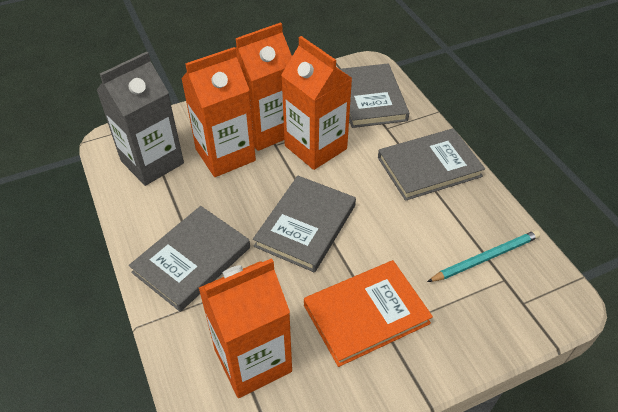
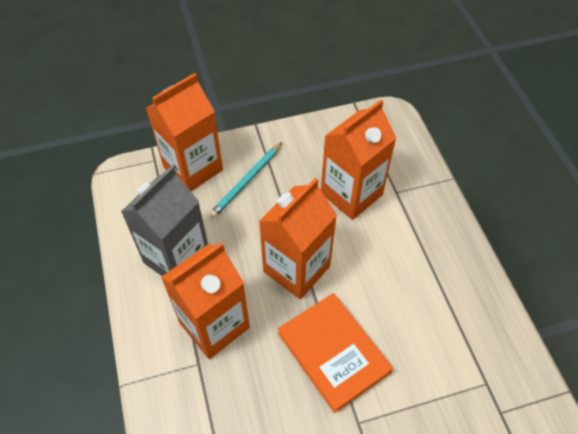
grey book: [129,206,250,312] [253,176,356,273] [340,64,409,128] [378,128,485,201] = 4 -> none = 0

